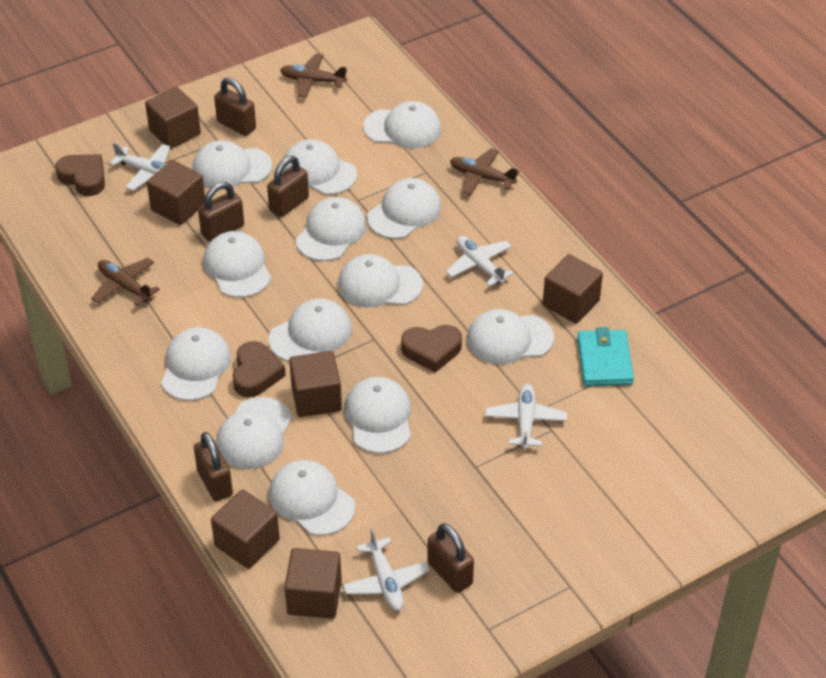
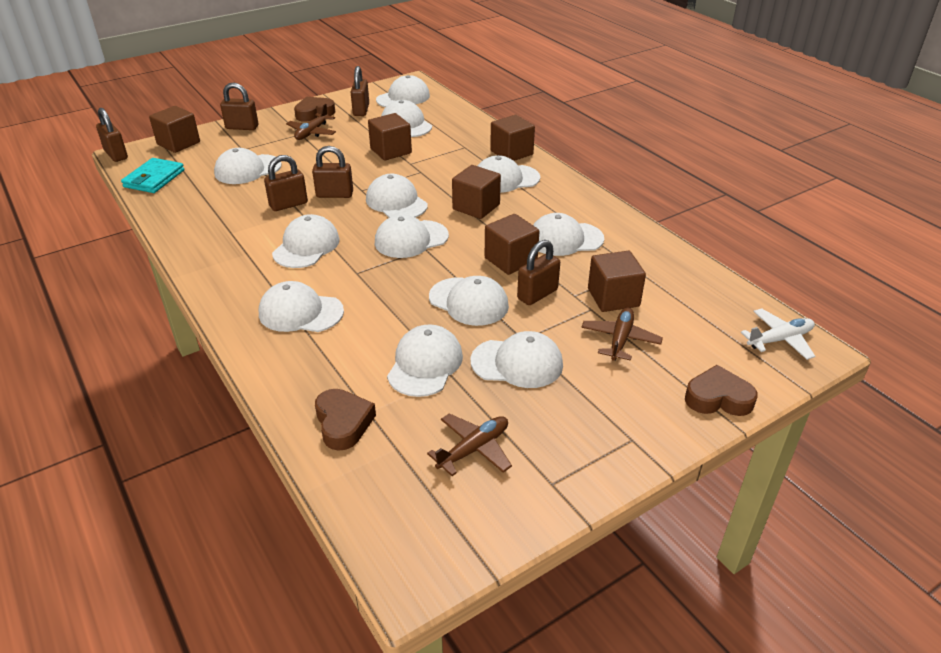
brown padlock: [194,432,233,501] [198,182,244,242] [214,78,256,136] [267,156,309,217] [427,523,474,593] = 5 -> [96,108,128,162] [220,82,258,130] [264,155,308,211] [312,146,353,198] [350,66,369,116] [517,240,560,305] = 6
white cap: [161,327,231,401] [192,140,272,188] [203,231,271,298] [216,397,292,470] [269,299,352,362] [269,460,355,536] [282,139,357,195] [296,197,366,261] [338,254,423,308] [344,377,411,453] [363,101,441,148] [367,178,441,239] [467,309,554,365] = 13 -> [214,148,282,184] [259,281,344,332] [272,214,340,268] [366,174,428,218] [375,215,449,258] [376,75,430,107] [381,100,432,137] [387,325,463,397] [429,276,509,326] [471,331,563,388] [478,155,540,193] [533,213,604,256] = 12
white plane: [110,142,170,191] [343,528,430,611] [446,236,514,287] [485,384,567,449] = 4 -> [741,308,815,360] = 1

